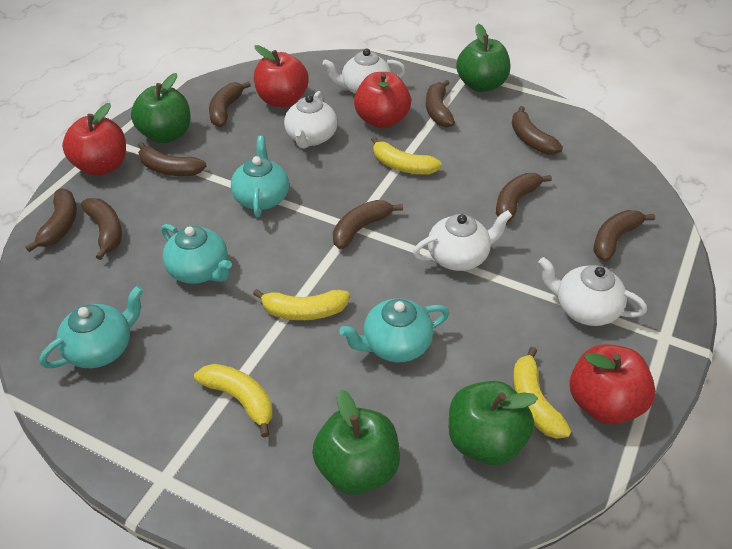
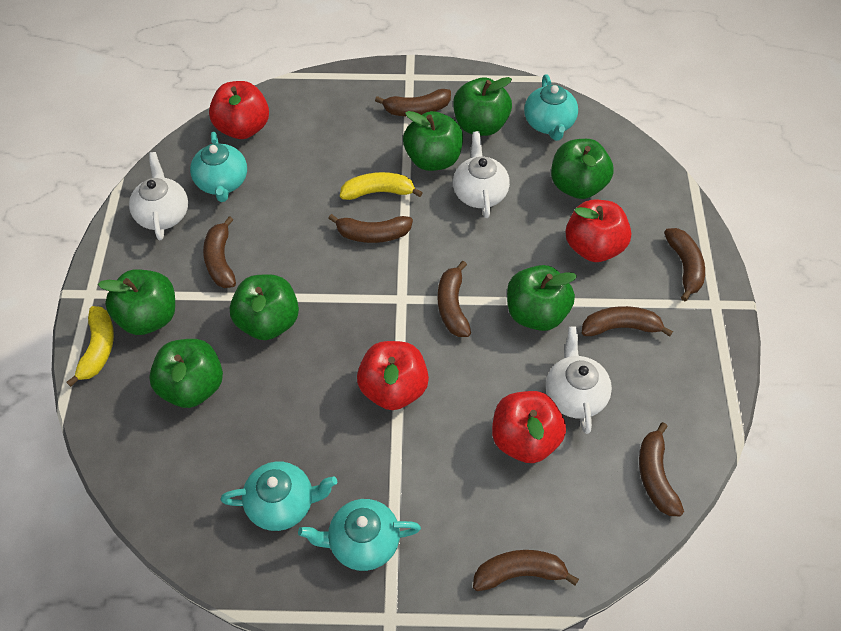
brown banana: [25,188,77,252] [81,198,122,260] [138,142,206,176] [209,81,251,127] [333,200,403,249] [426,80,455,127] [496,173,552,222] [512,106,563,155] [593,210,655,261] = 9 -> [203,216,236,288] [328,214,413,243] [375,89,451,116] [438,261,471,337] [473,550,579,591] [582,306,673,337] [639,422,684,517] [664,228,705,301] = 8
green apple: [131,73,191,143] [312,389,400,495] [449,381,538,465] [456,24,510,92] = 4 -> [98,269,175,335] [149,339,223,408] [230,274,299,340] [403,111,463,171] [453,77,512,136] [507,265,577,331] [551,139,614,199] = 7
white teapot: [284,91,338,149] [322,48,406,94] [413,210,512,271] [538,257,647,326] = 4 -> [129,152,188,240] [453,131,510,218] [546,326,612,434] = 3
yellow banana: [194,364,273,437] [253,289,350,320] [371,137,442,175] [513,347,571,439] = 4 -> [66,306,114,387] [340,172,423,200] = 2

